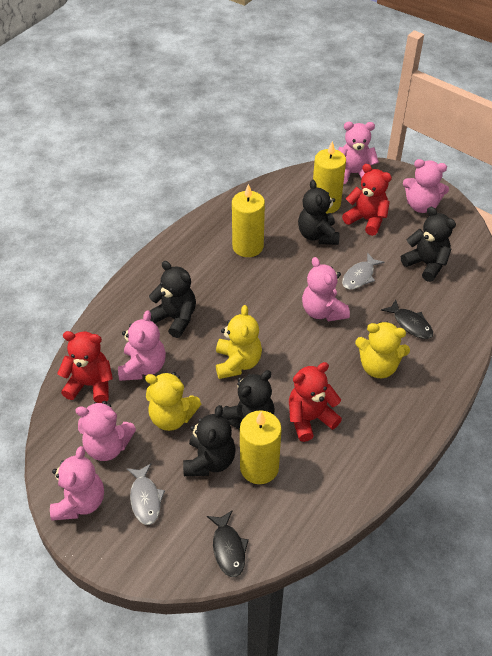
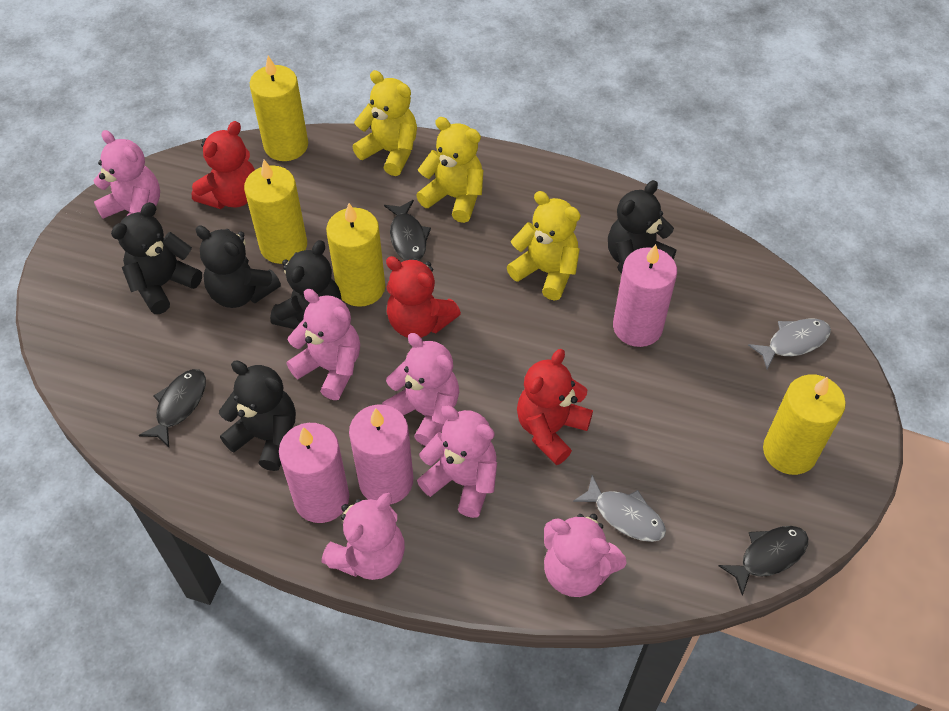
black fish: [207,511,249,577] [381,299,433,339] = 2 -> [139,369,206,447] [384,200,431,261] [719,526,808,596] = 3
pink candle: none = 0 -> [279,423,349,523] [349,405,413,504] [613,244,677,347] = 3
yellow candle: [232,184,265,257] [240,410,282,484] [313,141,346,214] = 3 -> [244,160,307,264] [250,56,308,161] [326,203,385,307] [763,374,846,475] = 4

